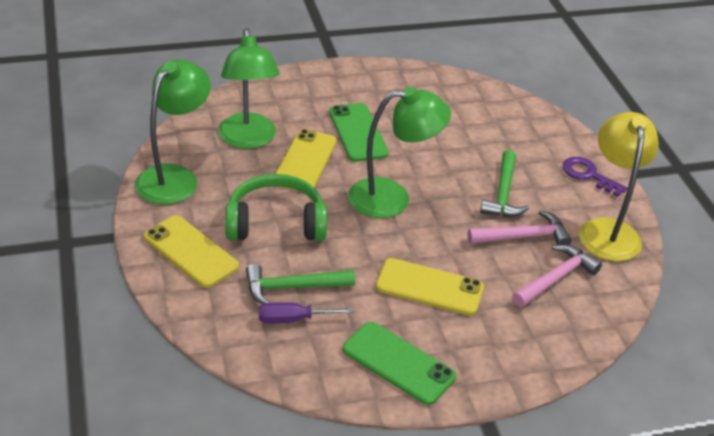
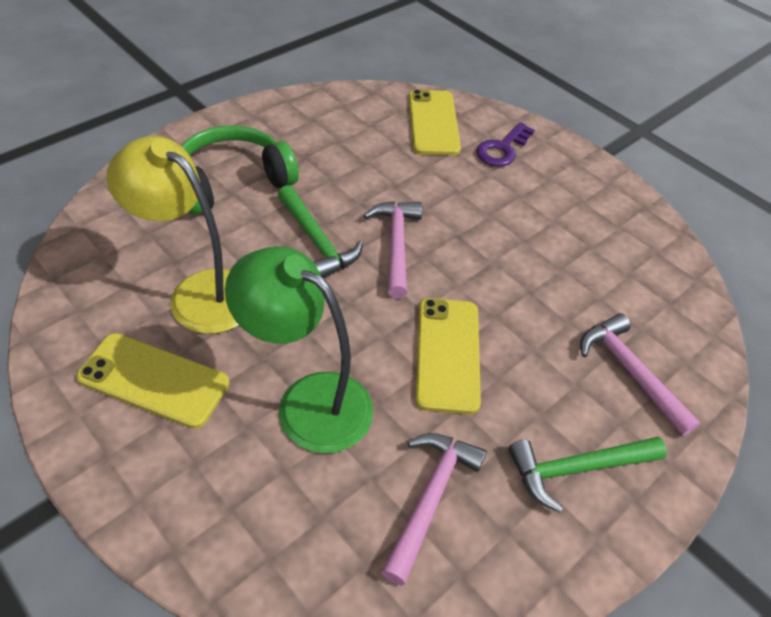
green lamp: [135,59,211,205] [218,28,280,149] [348,87,451,218] = 3 -> [225,246,373,453] = 1
green phone: [329,103,389,162] [342,322,456,405] = 2 -> none = 0
pink hammer: [467,210,572,245] [512,244,602,307] = 2 -> [364,201,422,299] [381,433,487,585] [580,313,701,436] = 3
purple screwdriver: [259,302,354,324] = 1 -> none = 0

